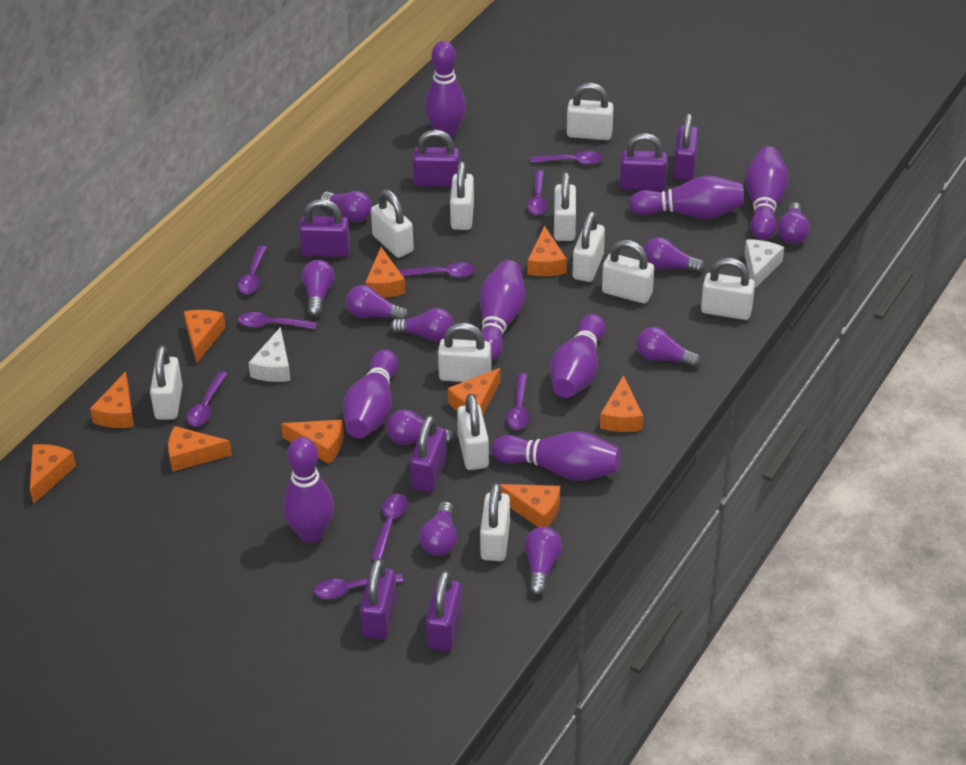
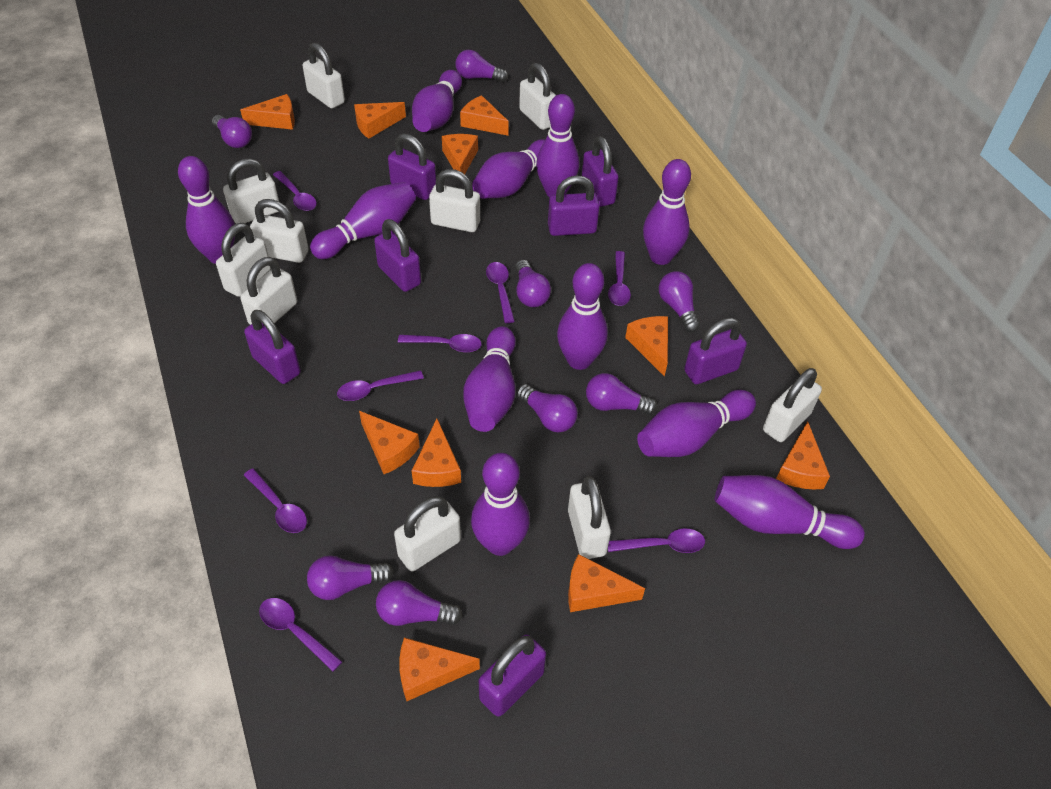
purple bowling pin: [283,437,334,543] [343,350,398,438] [425,41,466,138] [479,260,525,362] [492,431,621,481] [550,314,605,398] [629,176,744,219] [745,146,788,240] = 8 -> [178,156,235,264] [310,182,416,259] [412,70,462,132] [463,326,516,432] [471,453,530,556] [472,139,545,199] [536,94,579,197] [557,263,608,370] [637,390,756,457] [643,159,691,265] [715,475,865,549] = 11
purple light bulb: [302,260,335,317] [320,191,372,222] [346,285,409,320] [386,409,456,445] [390,308,454,342] [420,501,457,556] [524,527,562,596] [637,327,701,368] [643,237,705,273] [778,202,810,244] = 10 -> [212,115,252,148] [307,555,394,600] [376,580,463,626] [455,50,508,82] [515,260,551,307] [517,384,578,433] [586,373,658,415] [659,271,700,332] = 8
purple spoon: [187,371,227,426] [238,245,267,294] [238,312,317,329] [314,573,403,599] [371,494,407,561] [399,262,475,277] [506,373,530,430] [527,170,548,215] [530,151,602,165] = 9 -> [244,468,307,533] [259,598,343,672] [273,171,317,211] [337,370,424,401] [398,334,482,353] [486,262,515,323] [608,251,631,306] [608,528,705,553] = 8
white cheese: [248,327,291,382] [744,240,784,288] = 2 -> none = 0
white padlock: [150,345,183,420] [371,189,414,258] [438,323,491,382] [450,161,474,230] [457,394,489,470] [480,482,510,561] [554,172,576,241] [567,83,614,140] [573,211,605,282] [602,240,654,303] [701,258,755,320] = 11 -> [216,223,271,297] [223,158,279,224] [240,257,297,325] [250,199,308,263] [303,43,345,108] [394,496,461,571] [429,169,480,232] [519,63,556,130] [568,476,611,559] [763,368,822,442] = 10

